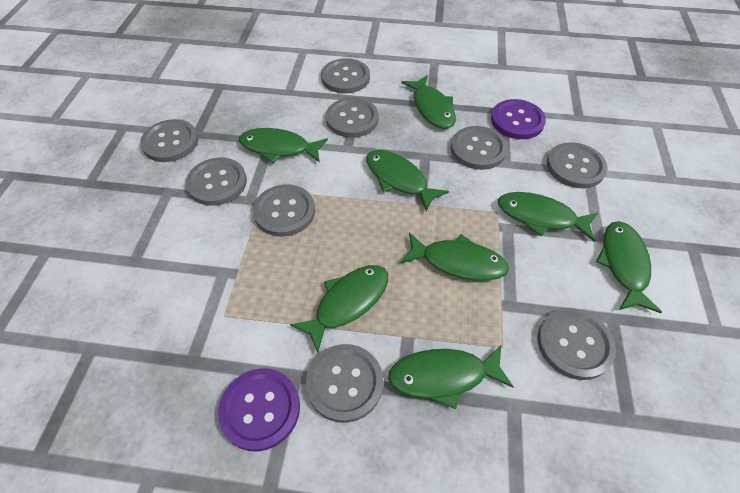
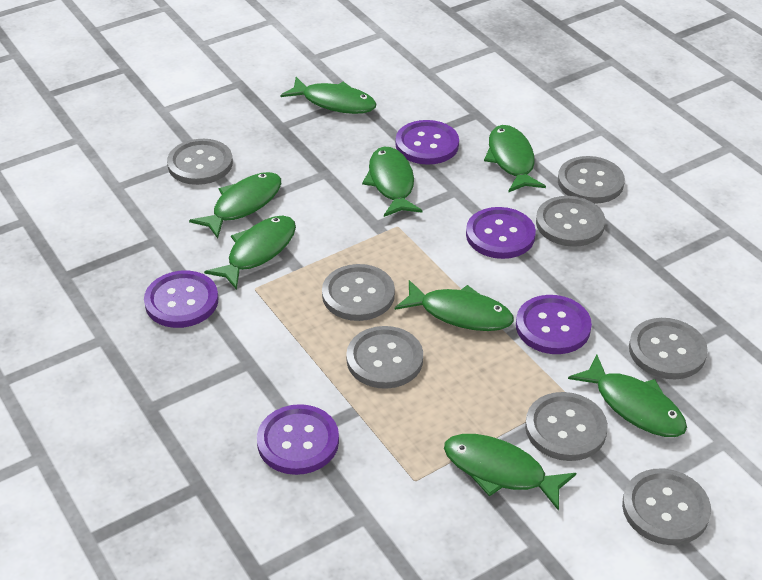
grey button: [140,119,198,162] [186,157,247,206] [253,184,315,237] [306,344,383,423] [321,58,370,94] [326,98,379,138] [451,126,507,170] [537,308,616,380] [547,142,607,188] = 9 -> [167,139,233,185] [322,264,395,321] [346,326,423,389] [525,392,608,461] [536,196,605,247] [558,156,625,204] [622,469,711,545] [629,318,708,379] = 8
purple button: [218,368,300,452] [491,99,546,139] = 2 -> [144,270,219,328] [257,404,339,475] [396,120,459,165] [466,207,536,259] [516,295,592,354] = 5

